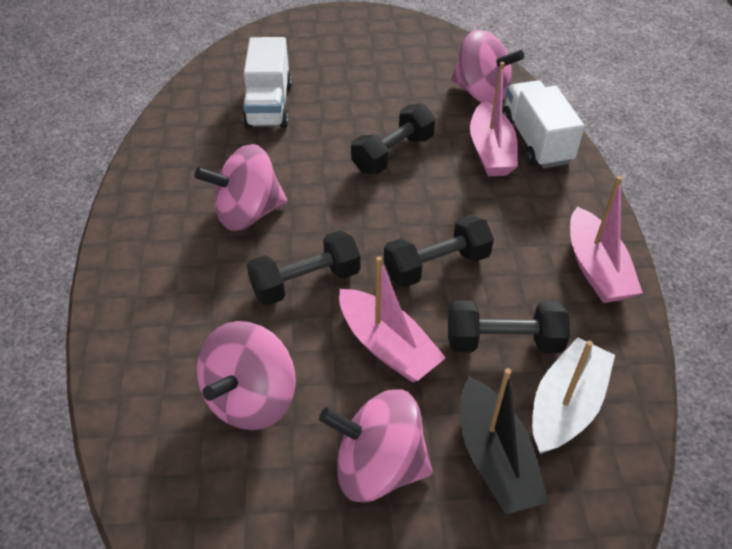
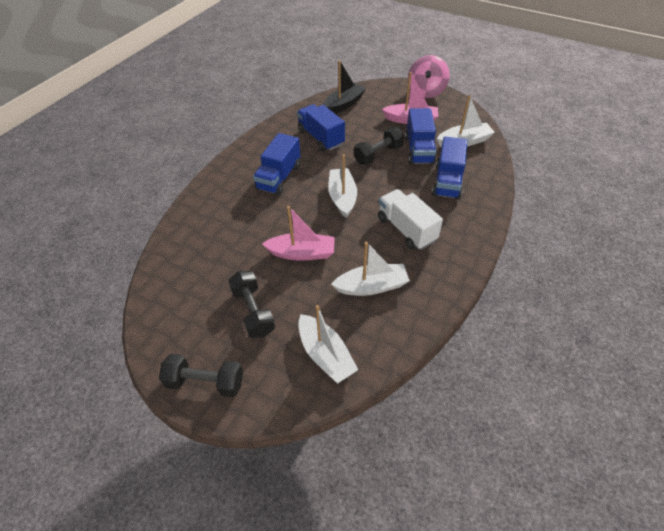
black dumbbell: [247,230,360,306] [351,104,436,174] [384,215,494,287] [448,301,570,353] = 4 -> [159,354,243,397] [228,271,275,338] [354,127,404,165] = 3
blue truck: none = 0 -> [253,133,301,195] [297,104,345,151] [405,108,436,165] [432,137,468,200] = 4
pink boat: [339,256,446,382] [470,62,518,176] [570,176,643,303] = 3 -> [262,206,335,261] [382,72,438,124] = 2
pink spinning top: [195,144,287,231] [197,321,296,430] [319,389,433,502] [451,30,524,105] = 4 -> [408,55,450,98] = 1
white boat: [532,337,615,454] = 1 -> [298,305,358,384] [328,154,357,218] [331,242,410,296] [437,95,495,147] = 4
white truck: [243,37,292,128] [502,80,585,168] = 2 -> [378,189,443,250] = 1

